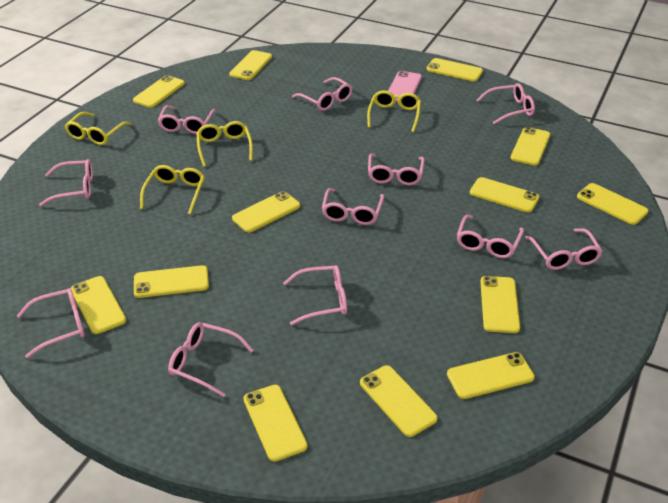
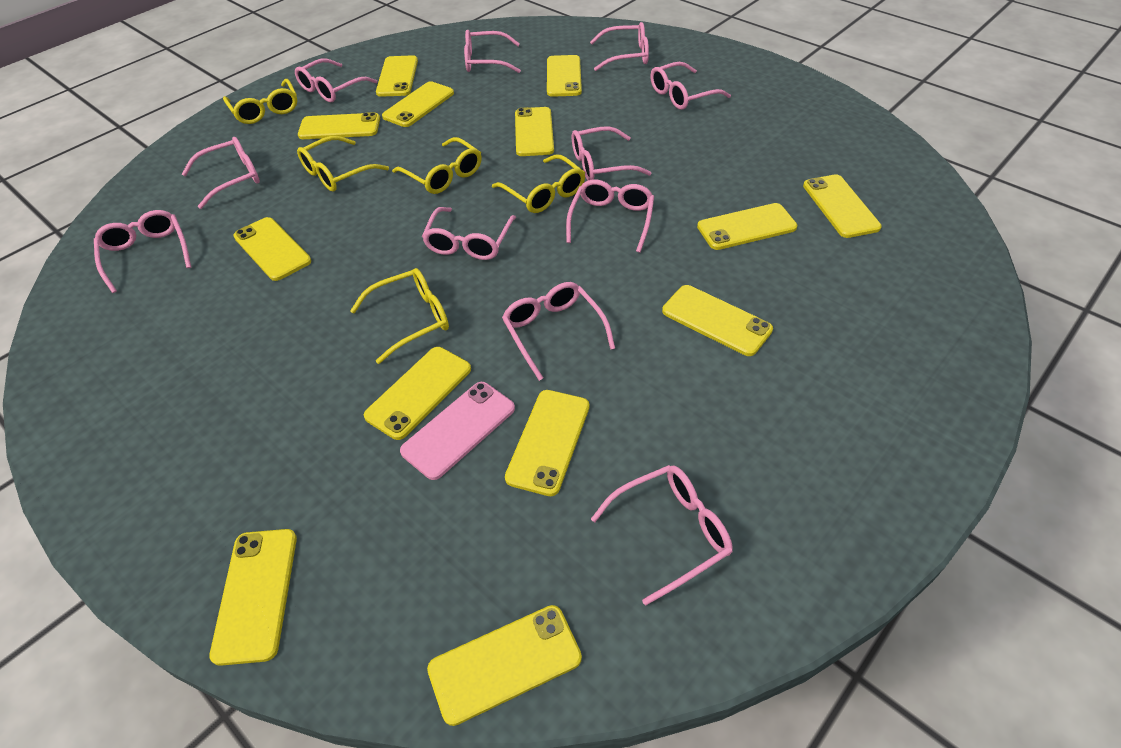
yellow glasses: [65,112,131,145] [140,165,205,214] [196,121,253,167] [367,90,421,132] = 4 -> [223,79,297,124] [297,136,389,192] [350,268,449,364] [392,137,482,194] [492,154,585,213] = 5

